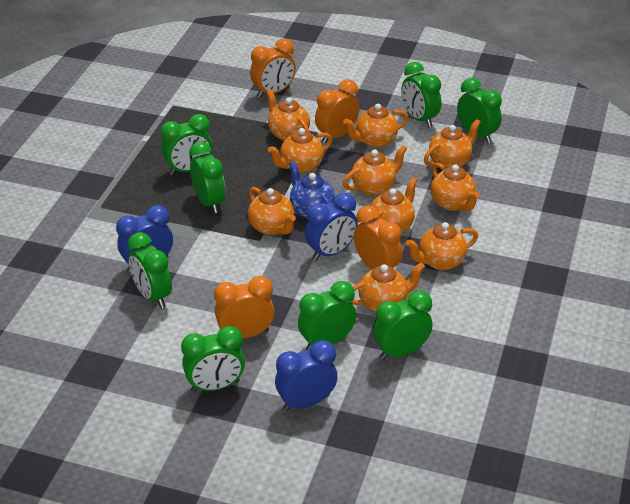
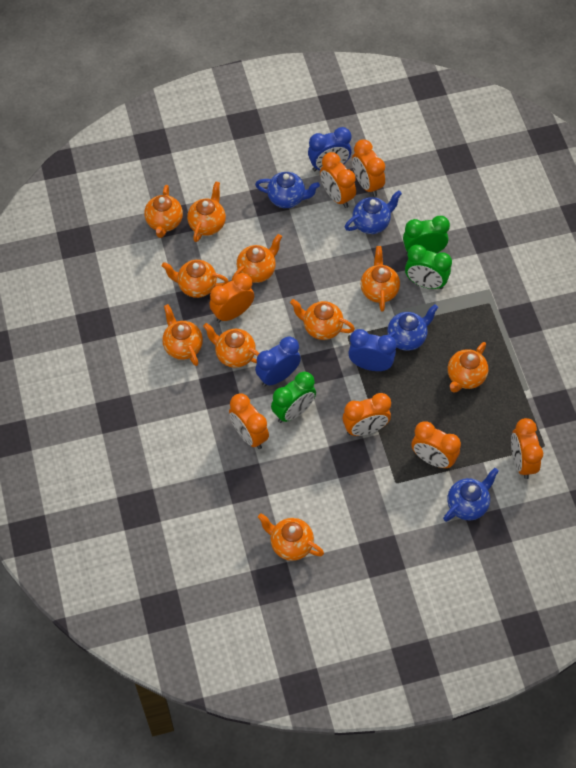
blue teapot: [289,161,335,219] = 1 -> [255,172,320,208] [345,190,402,234] [387,304,438,351] [443,468,499,522] = 4
green clock: [128,232,172,308] [161,114,212,175] [181,326,245,392] [189,142,226,213] [298,281,356,350] [373,291,433,360] [401,62,441,128] [457,78,502,144] = 8 -> [271,372,316,423] [403,216,450,255] [405,245,452,289] = 3
orange clock: [214,276,274,339] [250,39,296,98] [315,79,360,143] [354,206,402,270] = 4 -> [209,273,254,323] [229,394,269,449] [320,152,356,208] [343,393,391,436] [352,139,385,197] [411,421,461,468] [511,418,543,479] = 7

